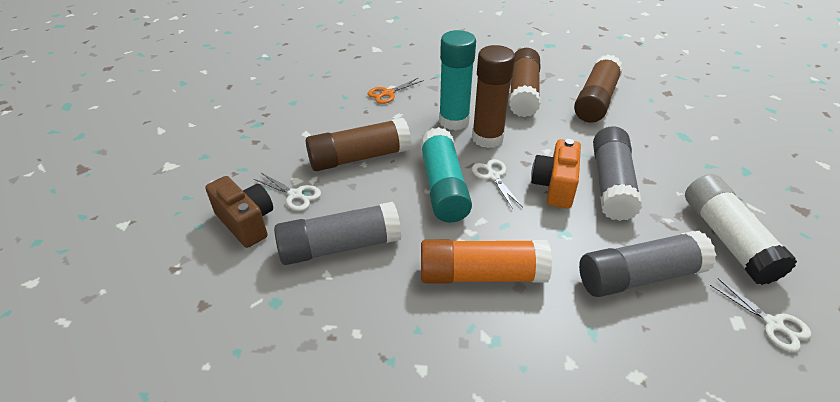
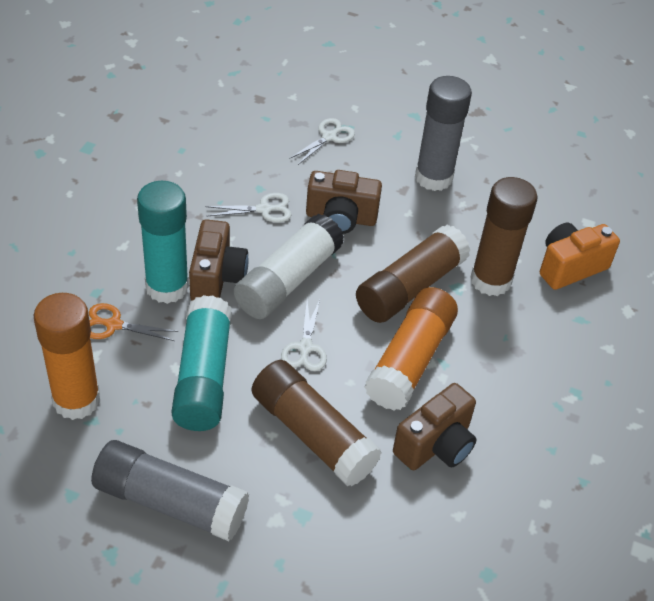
brown camera: [205,176,273,248] = 1 -> [189,219,249,301] [306,170,382,234] [393,383,477,470] = 3
brown glue stick: [306,118,411,171] [472,45,515,148] [509,48,540,117] [574,55,623,122] = 4 -> [252,360,382,487] [356,225,470,323] [470,177,538,296] = 3
grey glue stick: [274,202,402,265] [579,231,717,297] [593,126,642,221] = 3 -> [91,440,249,541] [415,76,472,191] = 2
orange glue stick: [421,239,552,284] = 1 -> [34,293,100,420] [364,287,458,411] = 2

